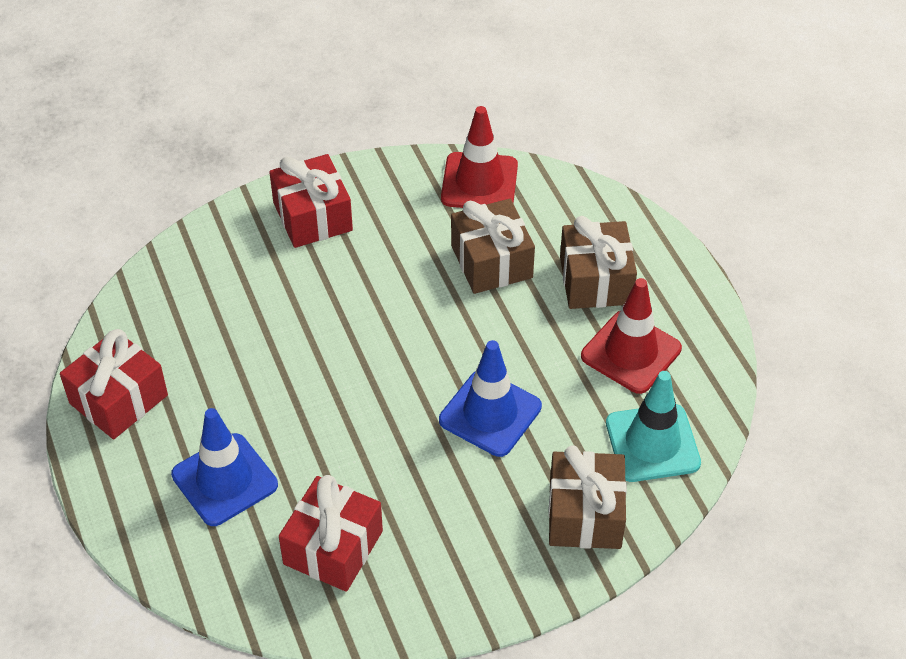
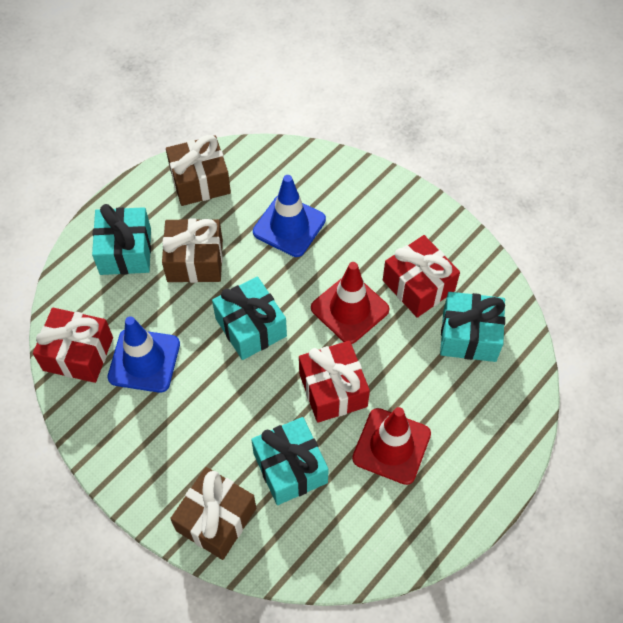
turquoise gift: none = 0 -> [92,204,151,275] [212,276,287,360] [251,417,329,505] [440,292,505,362] = 4
turquoise traffic cone: [606,371,701,482] = 1 -> none = 0

